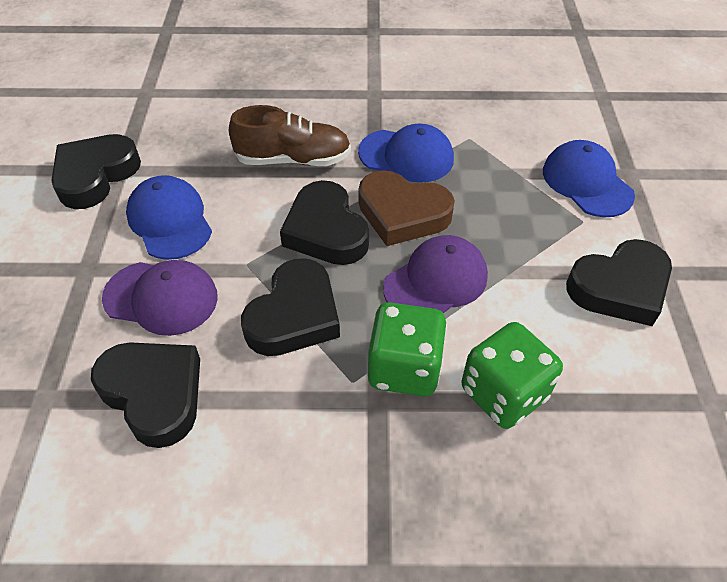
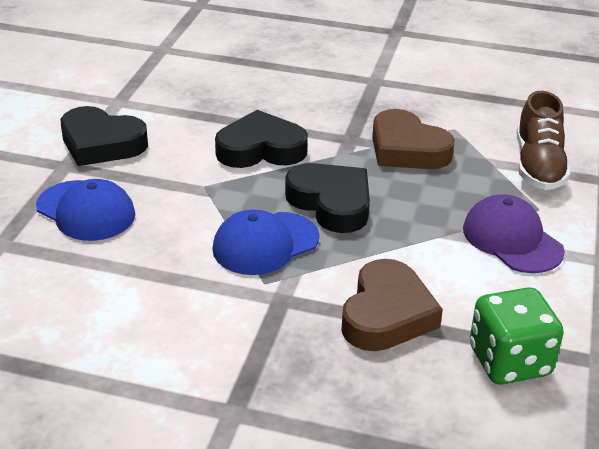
black heart: [51,134,141,209] [91,342,200,448] [241,258,340,356] [280,180,369,265] [566,239,672,326] = 5 -> [61,106,148,166] [215,110,308,168] [285,163,370,233] = 3
blue cap: [126,175,212,260] [358,124,454,183] [543,140,635,217] = 3 -> [36,179,135,241] [212,210,320,275] = 2
brown heart: [359,170,455,246] = 1 -> [341,259,443,351] [372,109,455,169] = 2
green dice: [368,302,447,396] [462,322,563,429] = 2 -> [470,287,564,384] = 1
purple cap: [102,260,218,336] [383,235,488,313] = 2 -> [463,194,565,273] = 1

